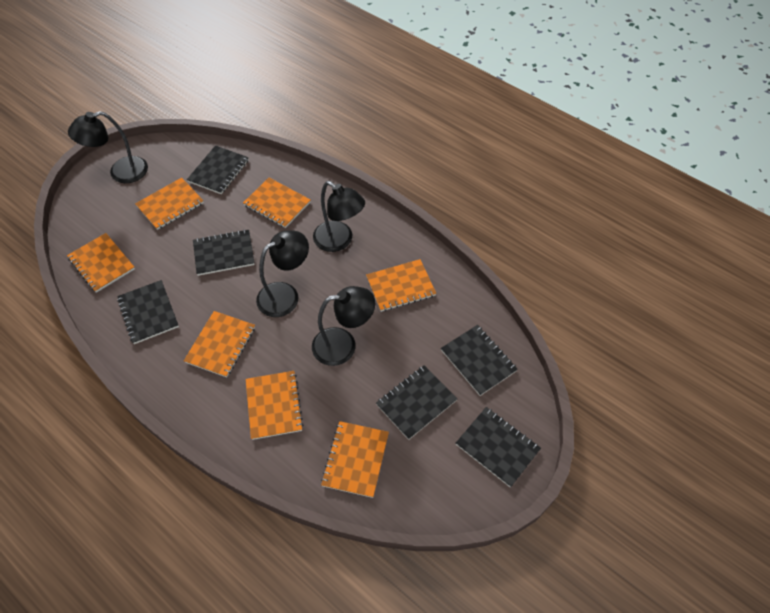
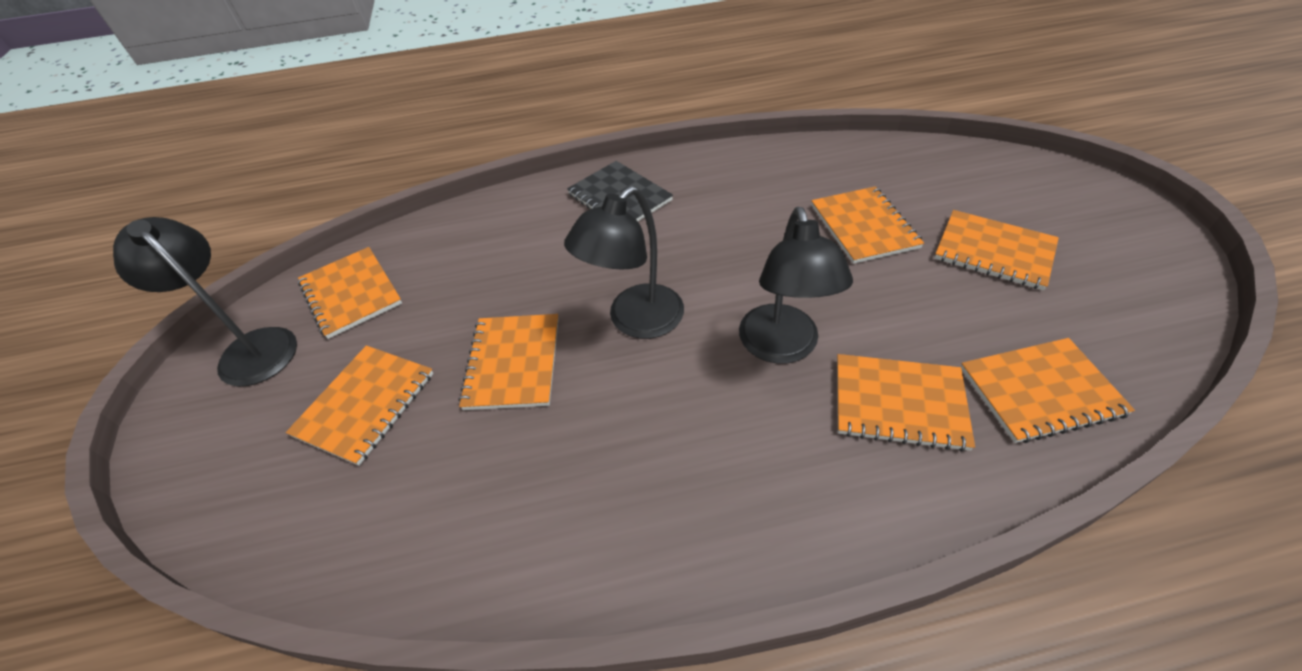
black lamp: [68,111,148,183] [256,230,309,317] [312,286,376,366] [313,181,365,252] = 4 -> [113,217,297,386] [564,186,684,339] [739,207,853,363] = 3
black notebook: [117,280,179,344] [187,145,249,194] [193,229,255,276] [376,365,457,440] [441,325,518,396] [456,407,541,487] = 6 -> [567,161,673,221] = 1

